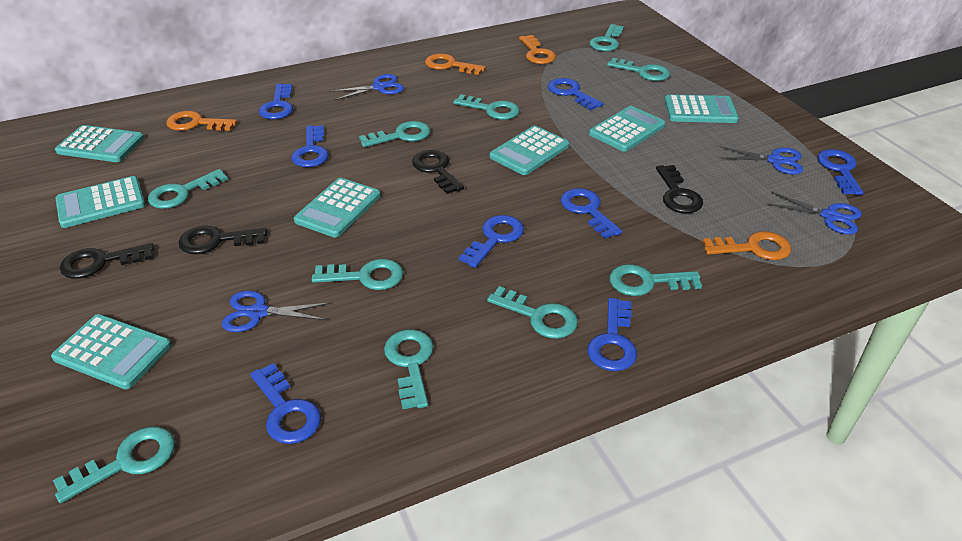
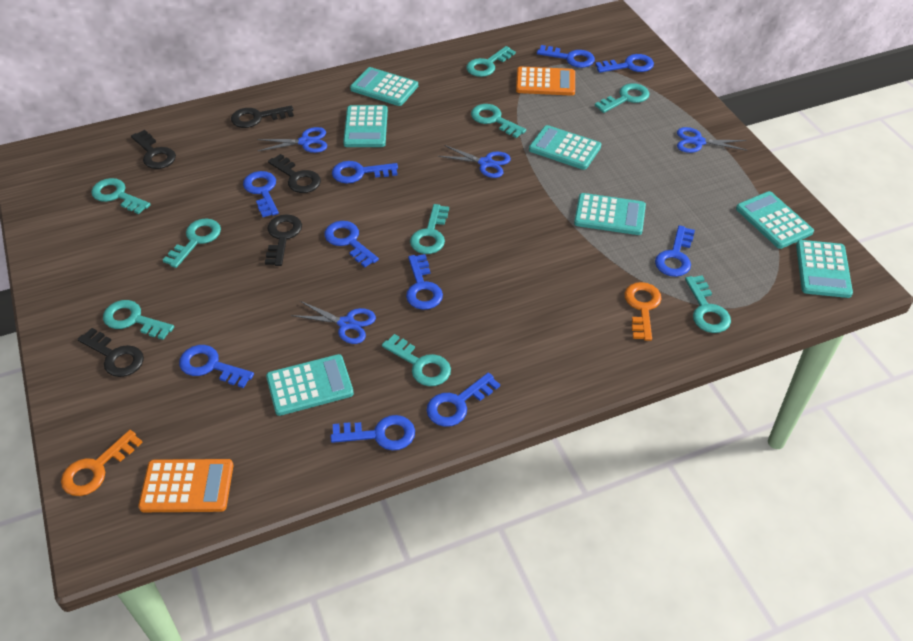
black key: [60,243,154,279] [178,226,267,254] [412,150,464,194] [656,165,703,213] = 4 -> [78,328,144,377] [131,130,176,169] [231,106,294,128] [265,214,302,266] [268,154,321,193] = 5
blue key: [250,363,321,444] [259,83,293,119] [292,125,329,167] [459,215,524,268] [548,78,603,110] [561,188,622,239] [587,298,637,371] [817,149,864,195] = 8 -> [179,345,254,388] [243,171,279,217] [324,221,379,267] [331,415,415,450] [332,161,398,184] [406,254,443,310] [426,373,500,427] [537,45,595,68] [595,54,654,73] [655,225,695,277] = 10
orange calculator: none = 0 -> [138,459,234,512] [516,67,575,96] = 2
orange key: [166,111,237,131] [425,53,486,75] [519,35,556,64] [703,231,791,260] = 4 -> [61,430,143,496] [624,282,661,341] = 2
turquoise key: [53,427,175,503] [148,169,228,209] [312,259,403,290] [359,121,430,147] [384,329,434,409] [453,94,520,120] [487,286,578,339] [589,24,624,51] [607,58,670,81] [609,264,702,296] = 10 -> [91,178,150,214] [103,300,174,340] [163,218,221,268] [382,334,451,386] [410,204,449,254] [466,46,516,77] [471,104,526,138] [595,83,649,113] [685,275,731,333] = 9

